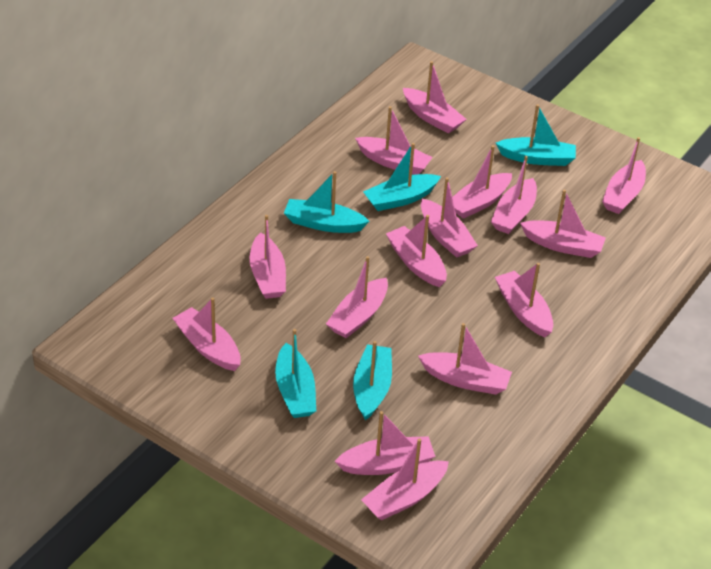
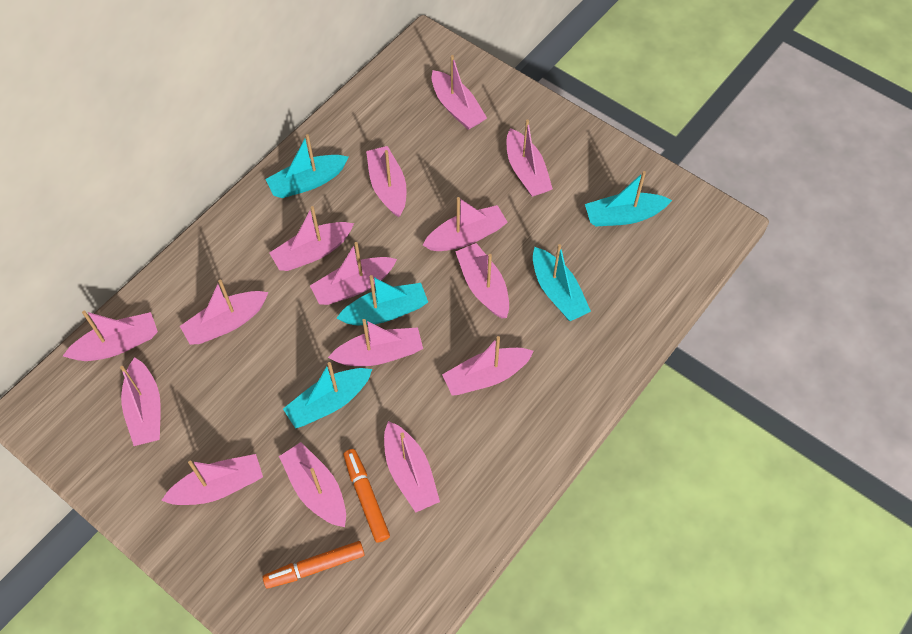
orange marker: none = 0 -> [263,541,365,588] [344,449,390,542] = 2

